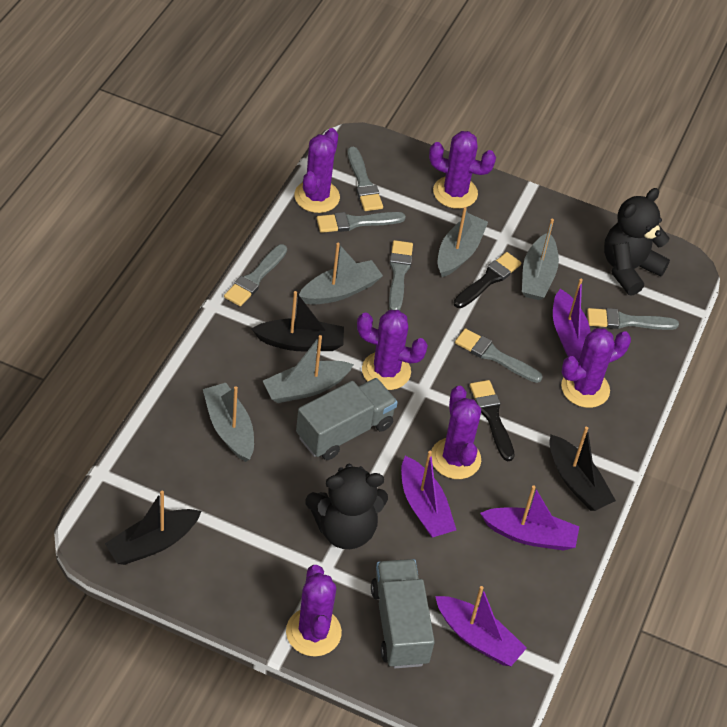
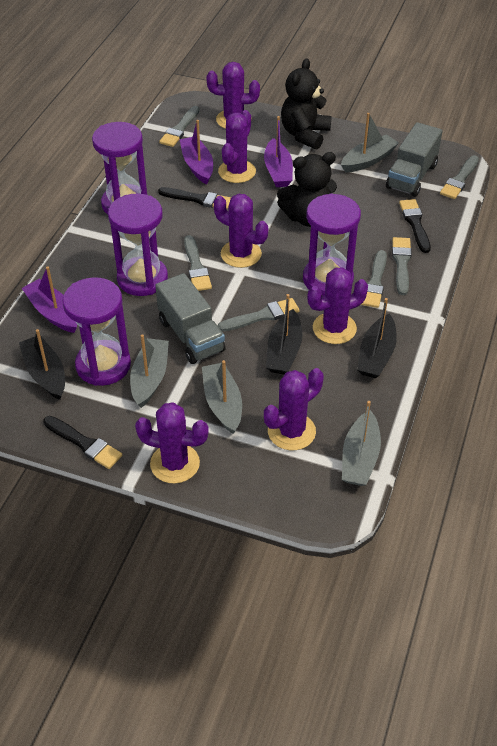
black brush: [454,252,521,308] [470,380,515,461] = 2 -> [43,416,122,469] [158,187,231,209] [399,199,431,253] = 3
grey boat: [203,383,254,462] [263,335,354,403] [299,243,383,305] [438,207,488,277] [522,219,559,300] = 5 -> [130,334,169,408] [202,360,242,434] [341,113,399,173] [342,401,381,486] = 4
purple boat: [401,451,456,538] [435,586,527,666] [480,485,579,550] [553,279,591,361] = 4 -> [22,266,77,333] [179,120,213,184] [264,116,293,187] = 3
purple hourglass: none = 0 -> [62,277,131,386] [92,122,148,215] [108,193,168,296] [303,193,361,296] = 4

